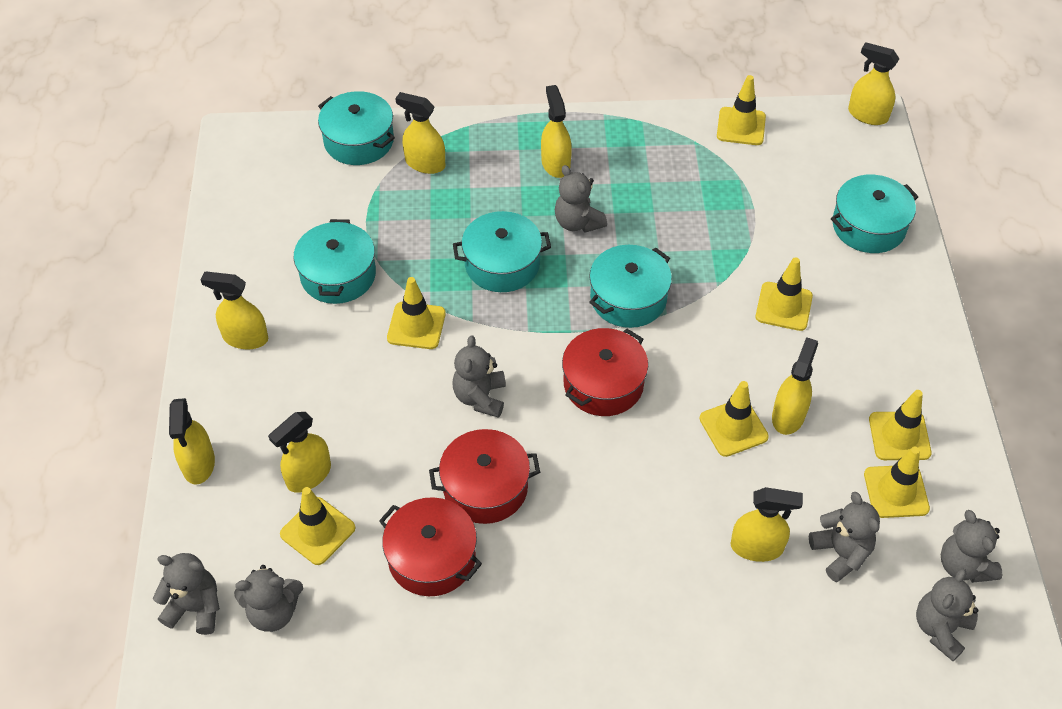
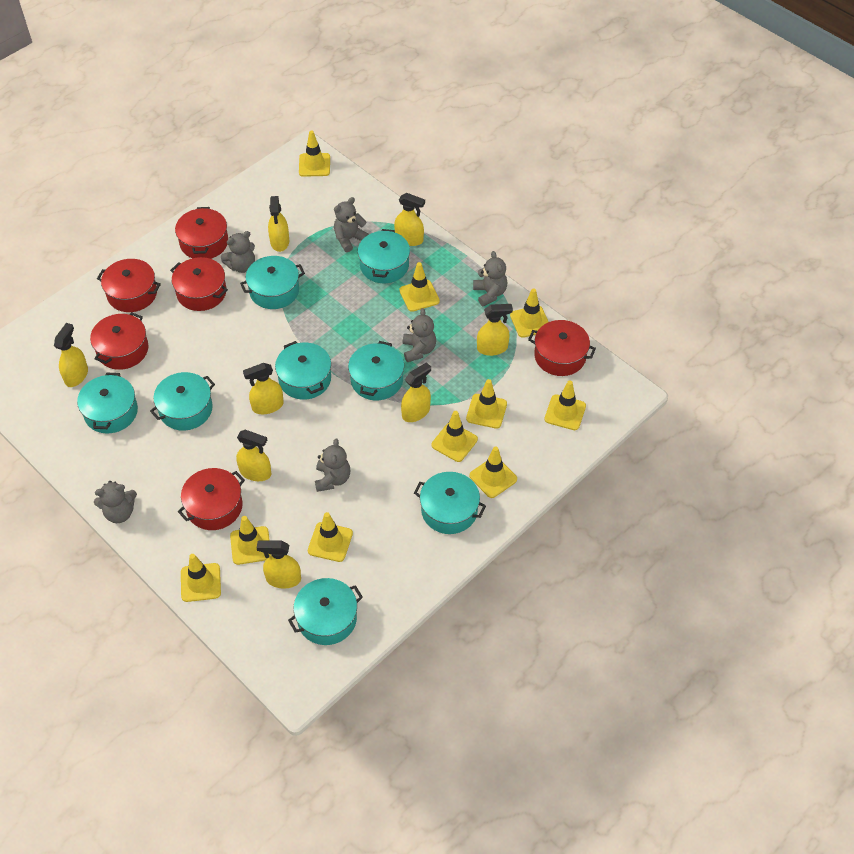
grey teddy bear: [153,553,220,635] [234,565,303,632] [452,335,506,418] [555,165,607,233] [809,492,880,582] [916,569,978,661] [941,510,1002,583] = 7 -> [94,481,137,523] [221,231,255,273] [315,439,350,492] [334,197,369,252] [403,308,436,362] [473,251,507,306] = 6
red pot: [379,497,482,596] [429,429,540,524] [562,328,648,416] = 3 -> [90,312,149,370] [97,259,161,312] [170,257,228,311] [175,207,228,259] [178,468,245,530] [528,320,596,376] = 6
turquoise pot: [294,219,376,304] [318,91,395,165] [453,211,551,292] [589,245,672,328] [831,175,918,253] = 5 -> [77,373,138,434] [150,372,215,431] [240,256,305,309] [275,341,331,400] [288,578,363,645] [348,341,404,400] [358,229,410,283] [414,472,486,534] = 8
yellow traffic cone: [280,487,355,565] [387,277,446,349] [700,381,769,457] [717,75,766,145] [756,257,813,331] [864,447,930,518] [869,390,931,460] = 7 -> [181,554,221,602] [230,516,271,565] [299,130,330,177] [308,512,353,562] [399,262,440,312] [432,411,478,462] [466,379,507,429] [469,446,517,498] [510,288,549,338] [544,381,586,430] = 10

